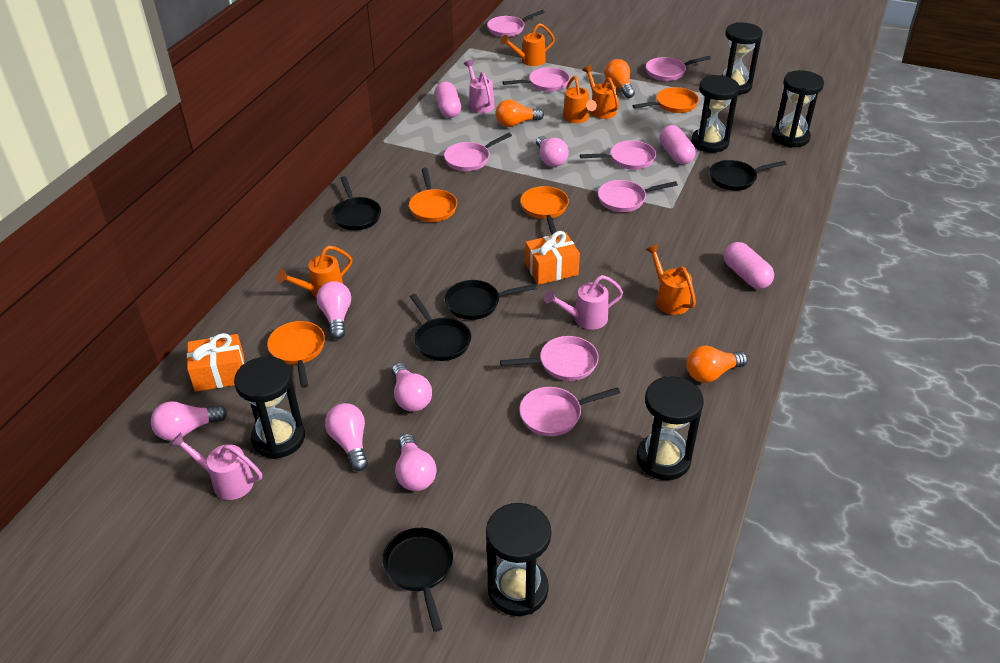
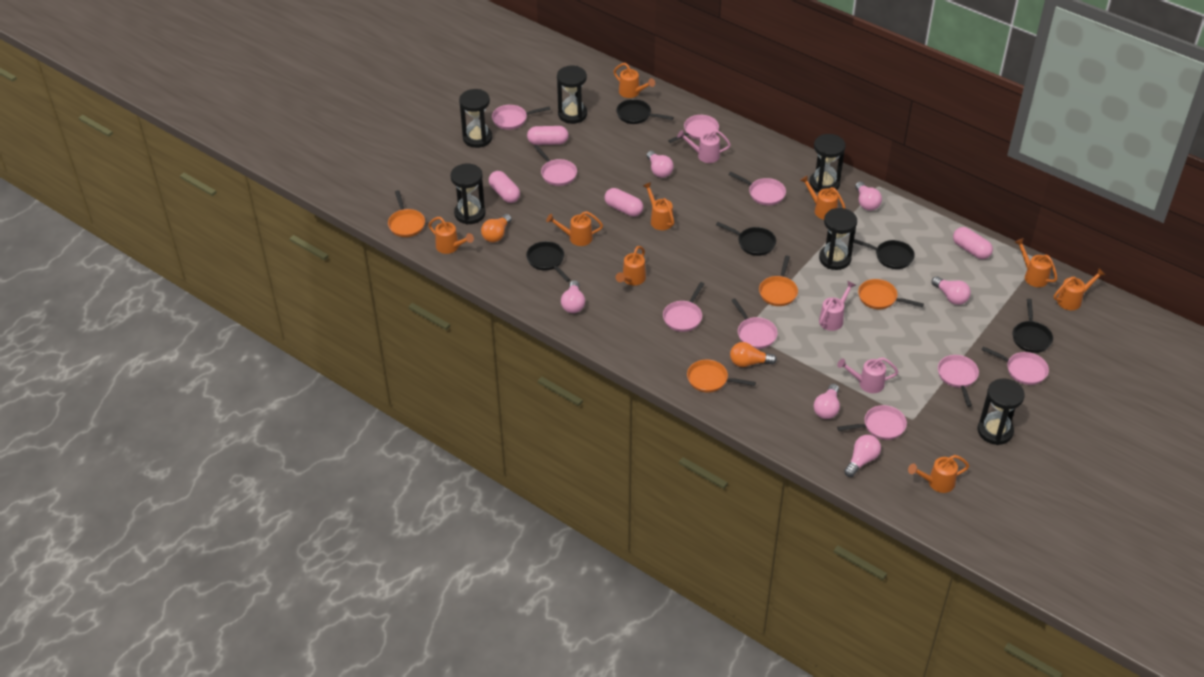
orange gift: [187,333,244,392] [525,231,580,285] = 2 -> none = 0
orange light bulb: [496,99,544,127] [605,59,635,98] [686,346,748,383] = 3 -> [481,214,512,243] [730,342,777,367] = 2
orange watering can: [277,246,352,298] [500,23,555,66] [563,76,597,123] [583,65,619,119] [645,244,696,315] = 5 -> [428,217,474,254] [546,211,603,246] [613,63,655,98] [616,246,646,285] [643,182,674,230] [800,175,846,220] [908,455,969,493] [1014,238,1057,287] [1054,269,1105,310] = 9
pink capsule: [435,82,461,118] [660,125,696,165] [724,242,774,289] = 3 -> [489,171,520,203] [527,126,568,145] [604,188,643,217] [953,227,993,259] = 4
pink pan: [444,133,512,171] [487,10,544,37] [500,336,599,381] [502,67,570,92] [519,387,620,436] [580,140,656,170] [598,180,678,212] [646,56,711,81] = 8 -> [492,105,550,130] [534,145,577,186] [663,282,704,332] [668,115,719,143] [728,172,786,205] [731,299,778,349] [837,405,907,440] [938,355,979,407] [981,346,1049,385] = 9

